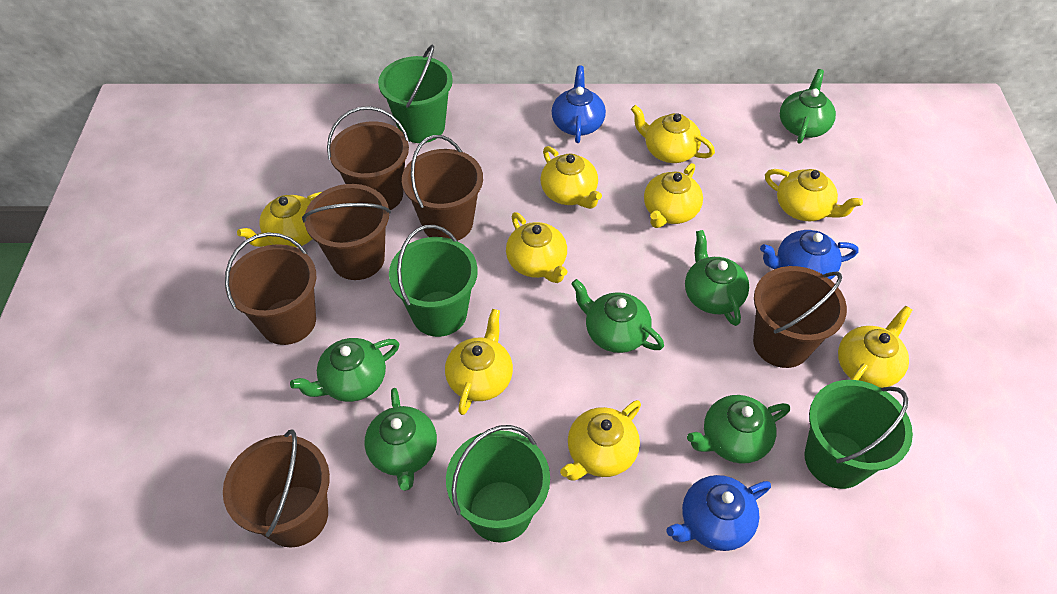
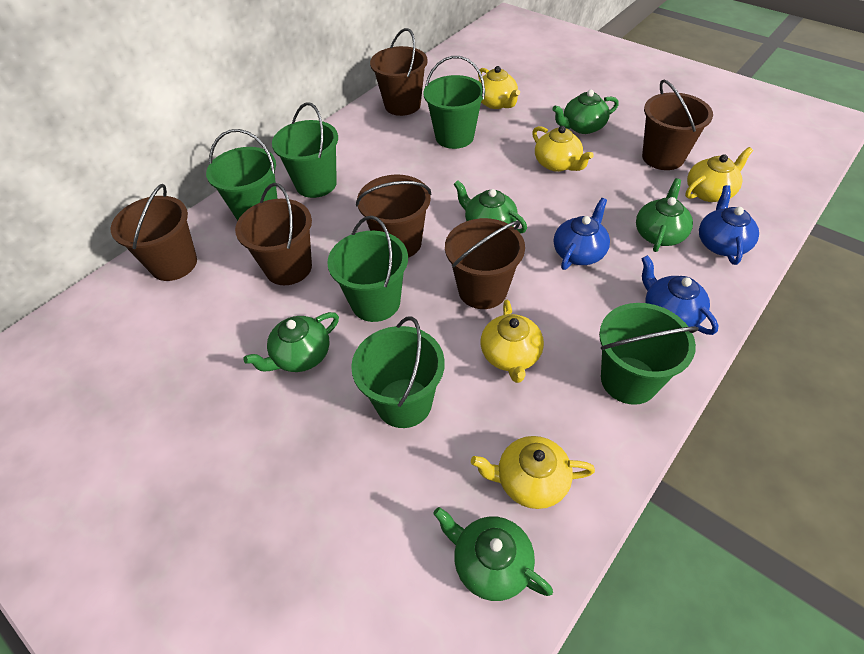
green bucket: [378,45,453,143] [389,225,478,337] [446,425,550,542] [805,380,913,489] = 4 -> [206,129,278,221] [272,102,338,198] [327,216,408,322] [351,316,445,428] [423,56,485,149] [599,303,699,405] = 6
green teapot: [290,338,400,402] [364,388,437,491] [571,279,664,353] [685,230,749,326] [687,395,790,464] [780,69,836,144] = 6 -> [243,312,339,372] [433,507,553,601] [454,180,527,234] [552,90,619,134] [636,178,693,252] = 5
yellow teapot: [237,192,322,248] [445,309,513,415] [506,212,567,283] [541,146,602,209] [560,400,641,481] [631,105,715,163] [644,163,703,228] [765,169,863,221] [838,306,912,388] = 9 -> [471,436,595,509] [478,66,520,109] [481,300,544,383] [532,126,594,172] [685,147,753,202] = 5

